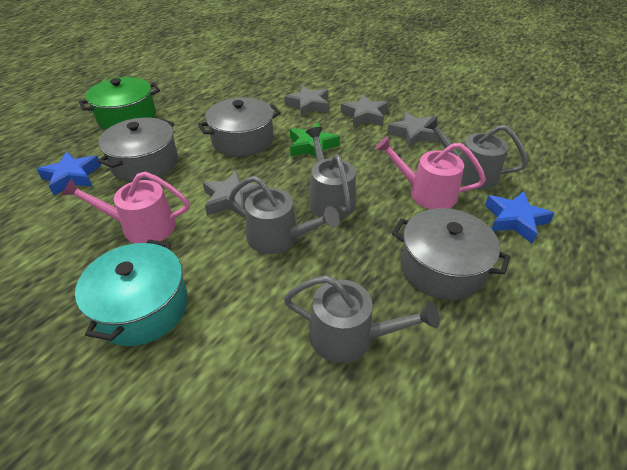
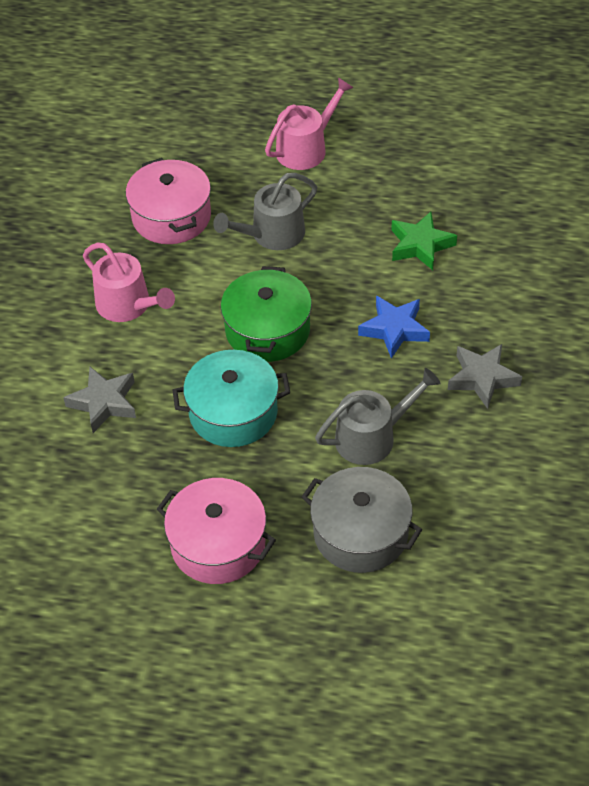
blue star: [37,152,101,195] [485,191,554,244] = 2 -> [358,296,430,358] = 1
grey pot: [98,118,178,182] [198,97,281,157] [392,208,510,300] = 3 -> [302,467,422,573] = 1
grey star: [203,171,262,218] [284,85,329,117] [341,95,388,127] [387,112,439,148] = 4 -> [63,367,136,433] [448,344,522,409] = 2
grey watering can: [229,176,340,254] [284,275,440,363] [306,127,356,219] [424,116,528,190] = 4 -> [213,173,317,250] [315,368,441,465] = 2
pink pot: none = 0 -> [126,158,211,244] [157,478,276,584] = 2

